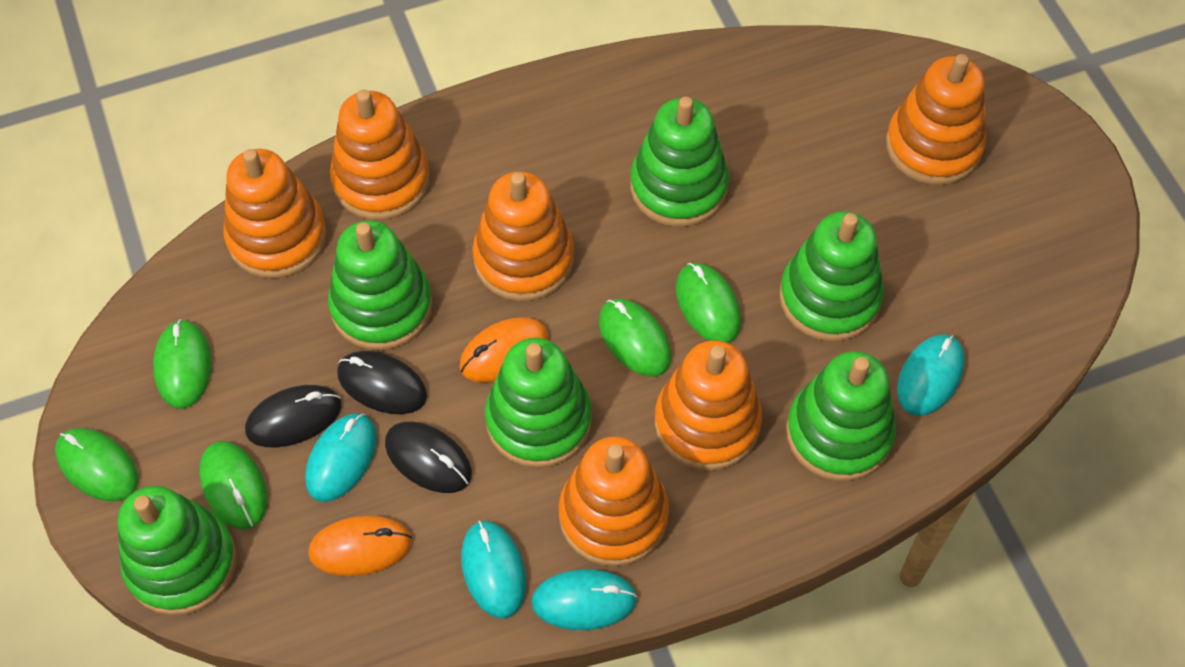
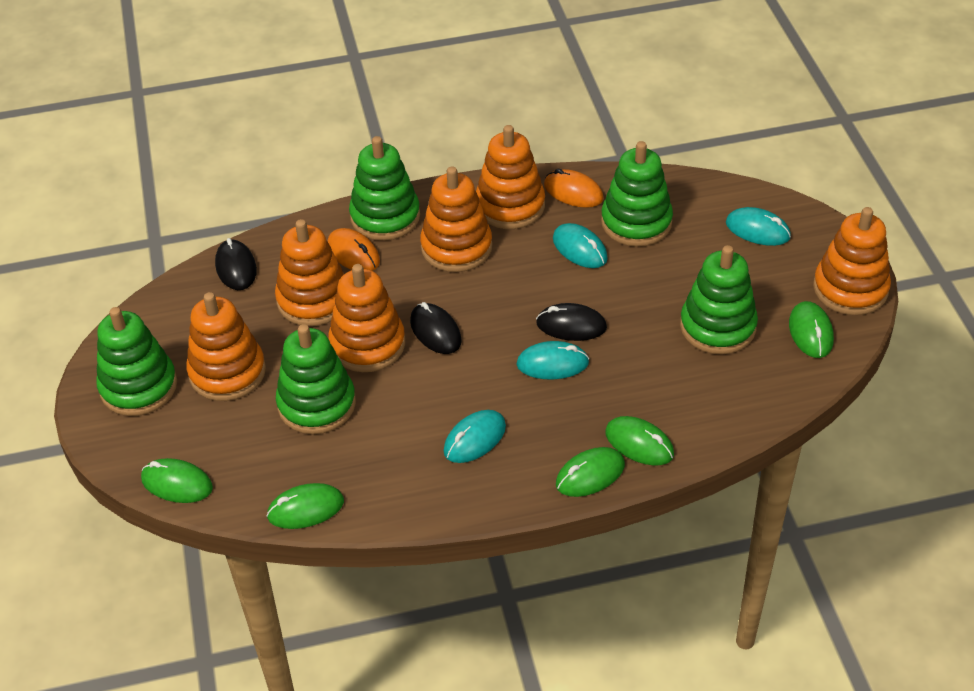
green stacking toy: [118,486,237,616] [328,220,433,350] [485,338,592,468] [630,97,729,227] [779,211,884,342] [786,351,896,481] = 6 -> [96,307,177,416] [276,324,356,434] [349,136,420,241] [601,141,673,247] [680,245,758,354] = 5

